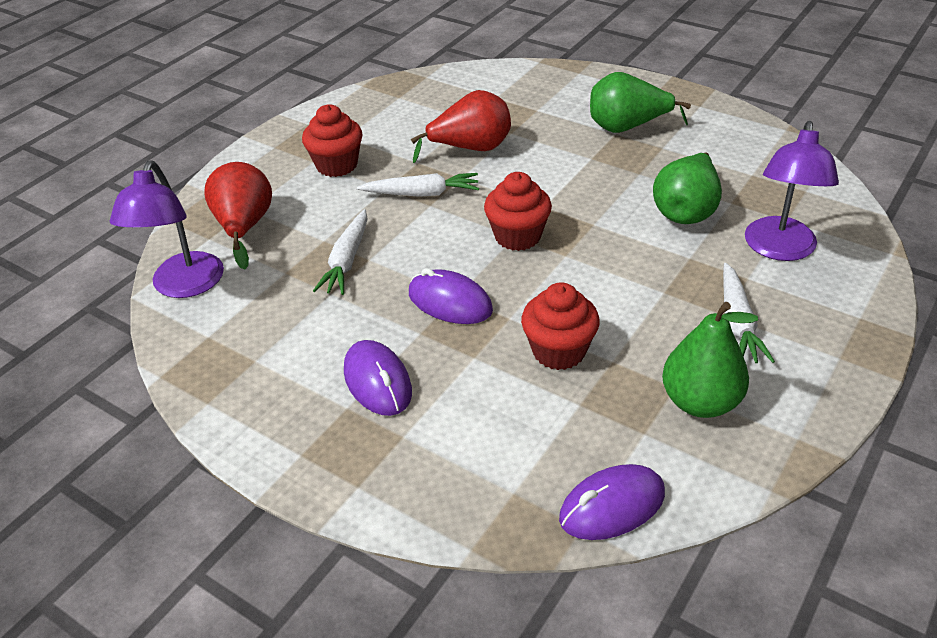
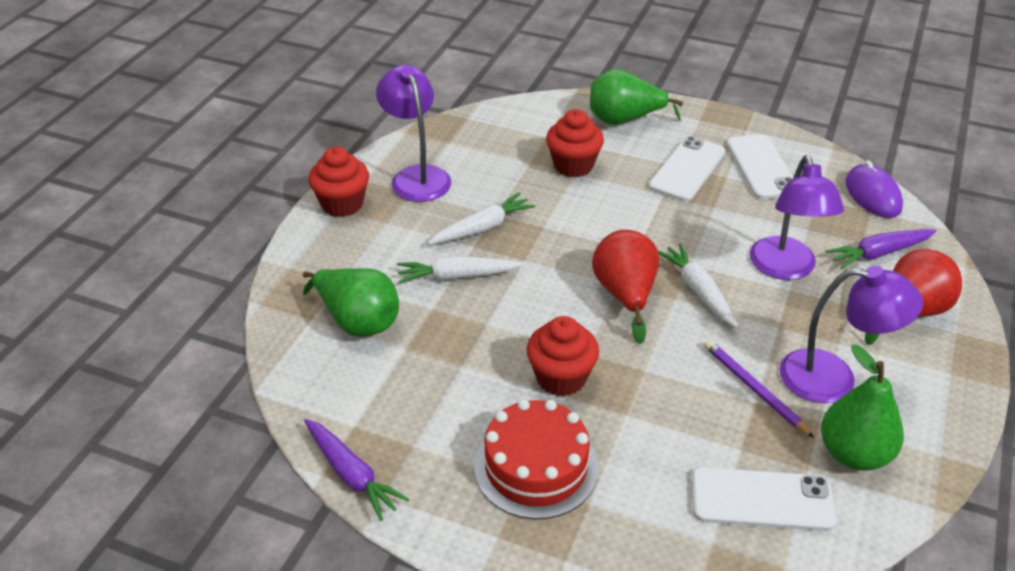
purple carrot: none = 0 -> [304,419,409,521] [825,229,936,269] = 2
purple lamp: [110,160,224,298] [745,121,839,261] = 2 -> [376,65,451,202] [749,155,844,280] [780,266,923,403] = 3
purple mouse: [344,340,412,416] [409,268,493,324] [559,464,665,540] = 3 -> [845,160,903,218] = 1
purple pencil: none = 0 -> [704,340,814,438] = 1
red cake: none = 0 -> [474,399,599,519] = 1
white phone: none = 0 -> [649,136,726,201] [692,467,837,531] [726,134,793,199] = 3

